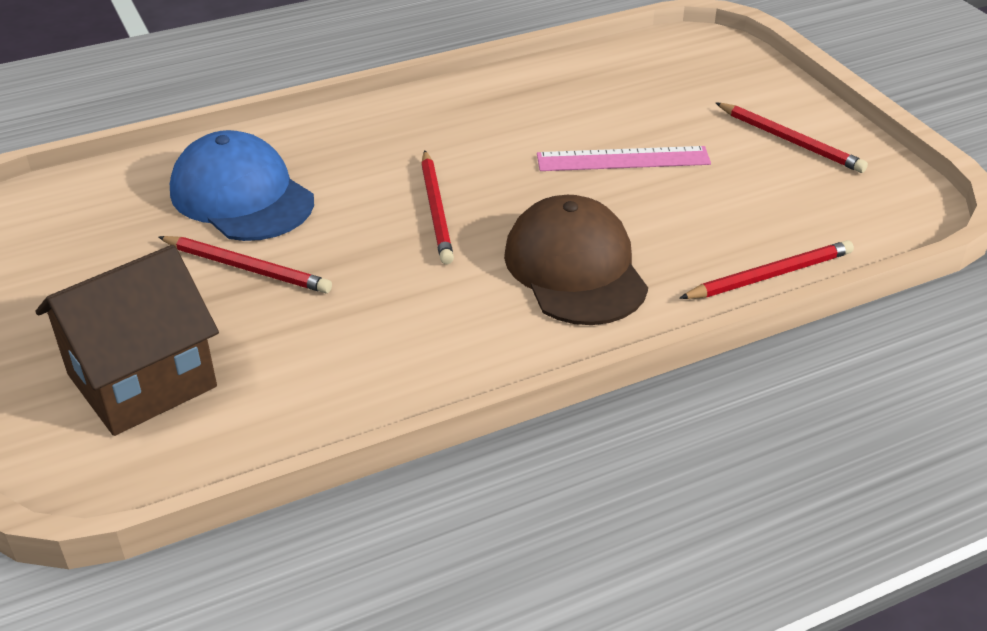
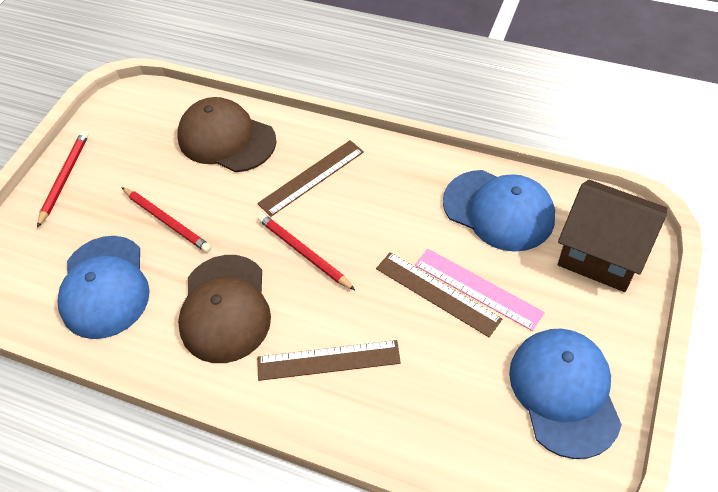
blue cap: [170,130,314,241] = 1 -> [57,236,150,339] [443,170,555,252] [509,328,622,459] = 3
brown cap: [504,195,648,325] = 1 -> [177,97,276,172] [178,255,271,363] = 2
brown ruler: none = 0 -> [257,140,364,217] [257,340,401,381] [376,252,502,337] = 3
red pencil: [159,236,332,293] [421,150,454,265] [679,240,854,299] [715,102,868,173] = 4 -> [37,131,89,228] [121,187,212,253] [258,213,355,290] = 3

